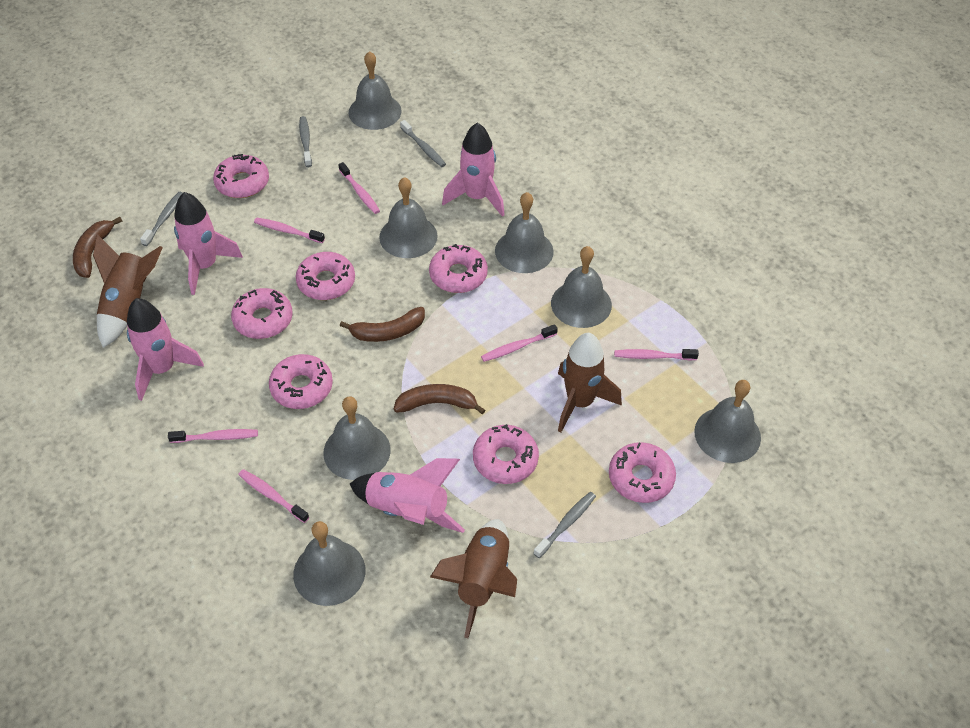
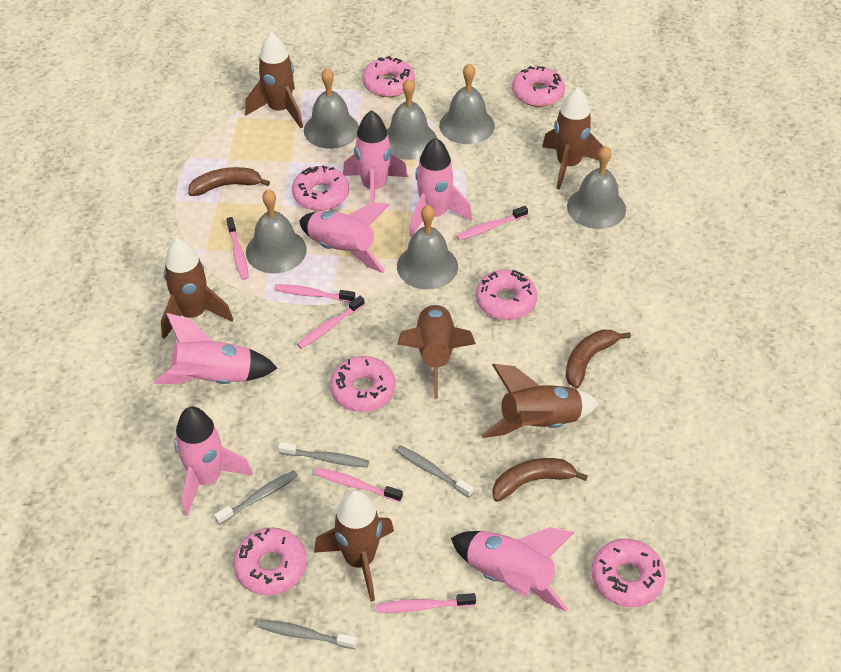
brown rocket: [93,234,163,348] [430,519,517,638] [558,333,622,433] = 3 -> [161,238,233,339] [245,32,303,128] [314,490,394,602] [397,302,476,398] [482,364,599,438] [542,87,603,190] = 6
grey bell: [293,521,366,606] [323,396,391,480] [348,51,402,130] [379,177,438,258] [495,192,554,273] [551,246,612,328] [694,380,761,463] = 7 -> [246,189,307,273] [304,68,359,149] [387,78,437,160] [397,205,458,289] [439,63,495,144] [567,146,626,229] = 6
pink rocket: [127,298,204,401] [174,192,243,295] [350,458,465,533] [442,122,505,217] = 4 -> [154,313,277,384] [174,406,253,516] [299,203,390,273] [343,110,408,203] [409,137,472,237] [451,527,575,612] = 6

